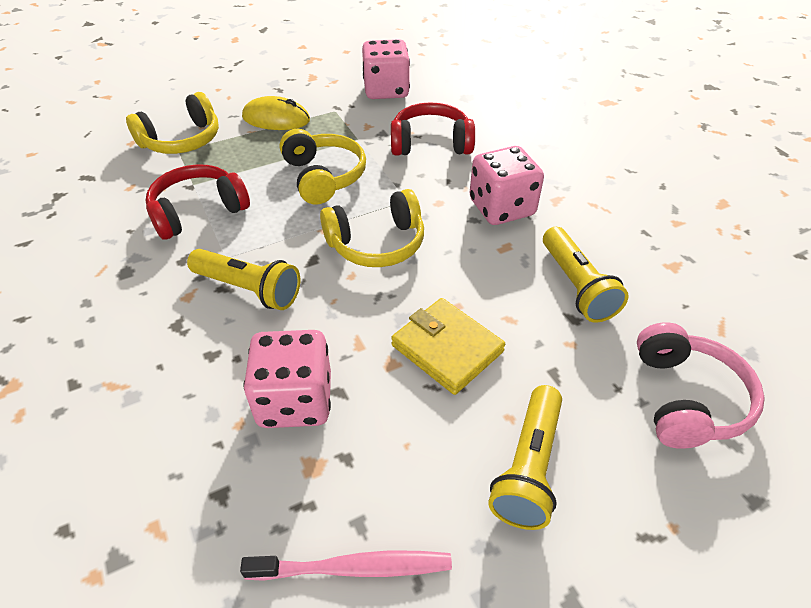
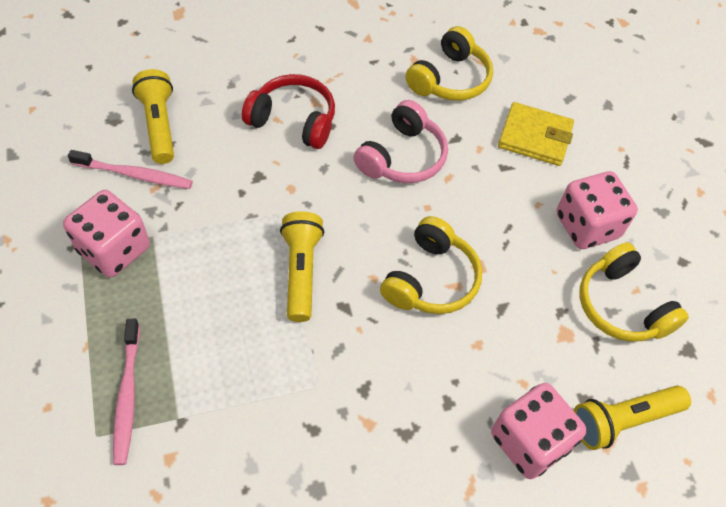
pink toothbrush: [240,551,452,581] = 1 -> [68,150,193,189] [113,319,140,465] = 2
red headphones: [146,164,250,240] [391,102,475,156] = 2 -> [242,74,335,149] = 1
yellow mouse: [242,96,310,130] = 1 -> none = 0

